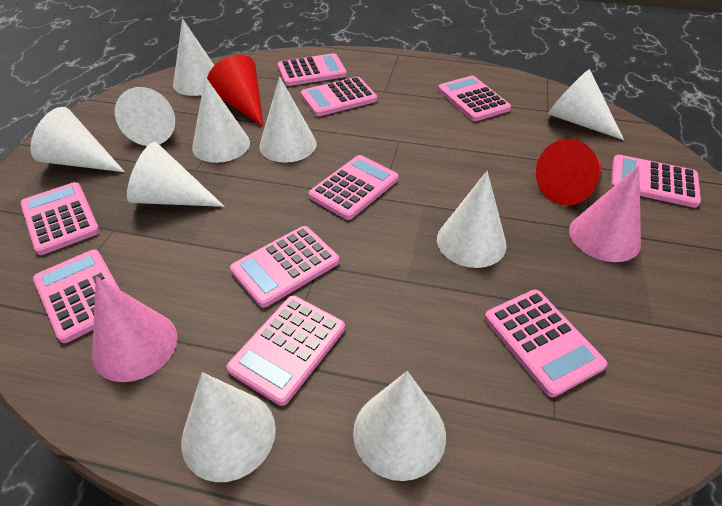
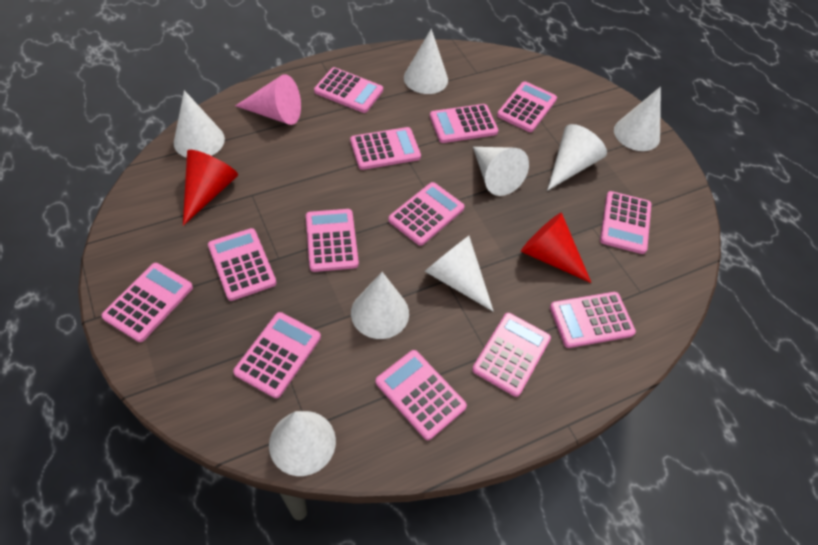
pink calculator: [20,182,100,255] [33,250,120,343] [227,296,345,406] [230,226,339,308] [278,53,347,86] [301,77,377,116] [308,155,399,220] [438,76,511,121] [484,290,607,397] [611,155,701,208] = 10 -> [101,263,193,342] [208,228,276,301] [233,312,321,398] [306,209,359,272] [314,67,383,113] [350,127,421,170] [376,350,467,440] [388,182,465,246] [430,104,498,143] [472,313,551,397] [497,81,557,132] [550,292,636,348] [600,191,651,254] = 13
pink cone: [92,276,177,382] [569,166,641,262] = 2 -> [235,74,301,125] = 1
white cone: [30,107,125,172] [115,87,175,146] [127,142,225,207] [173,18,214,96] [181,372,276,482] [192,77,250,163] [259,76,317,163] [353,371,446,481] [437,171,507,268] [548,69,624,140] = 10 -> [174,90,225,158] [269,411,336,476] [351,272,409,339] [404,29,448,94] [425,236,494,312] [473,147,529,196] [547,124,607,191] [614,87,661,151] = 8

